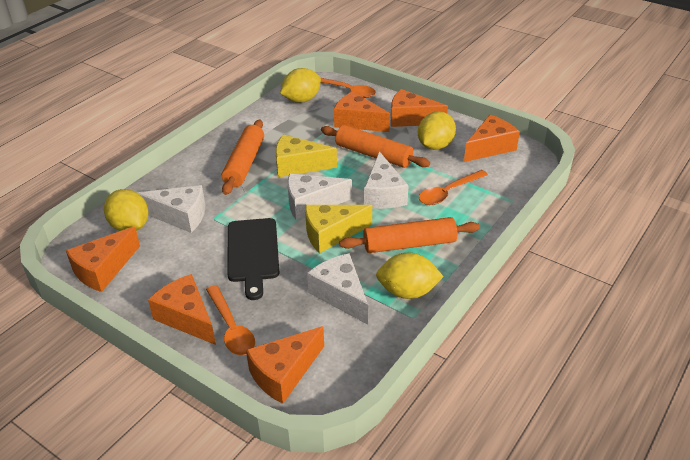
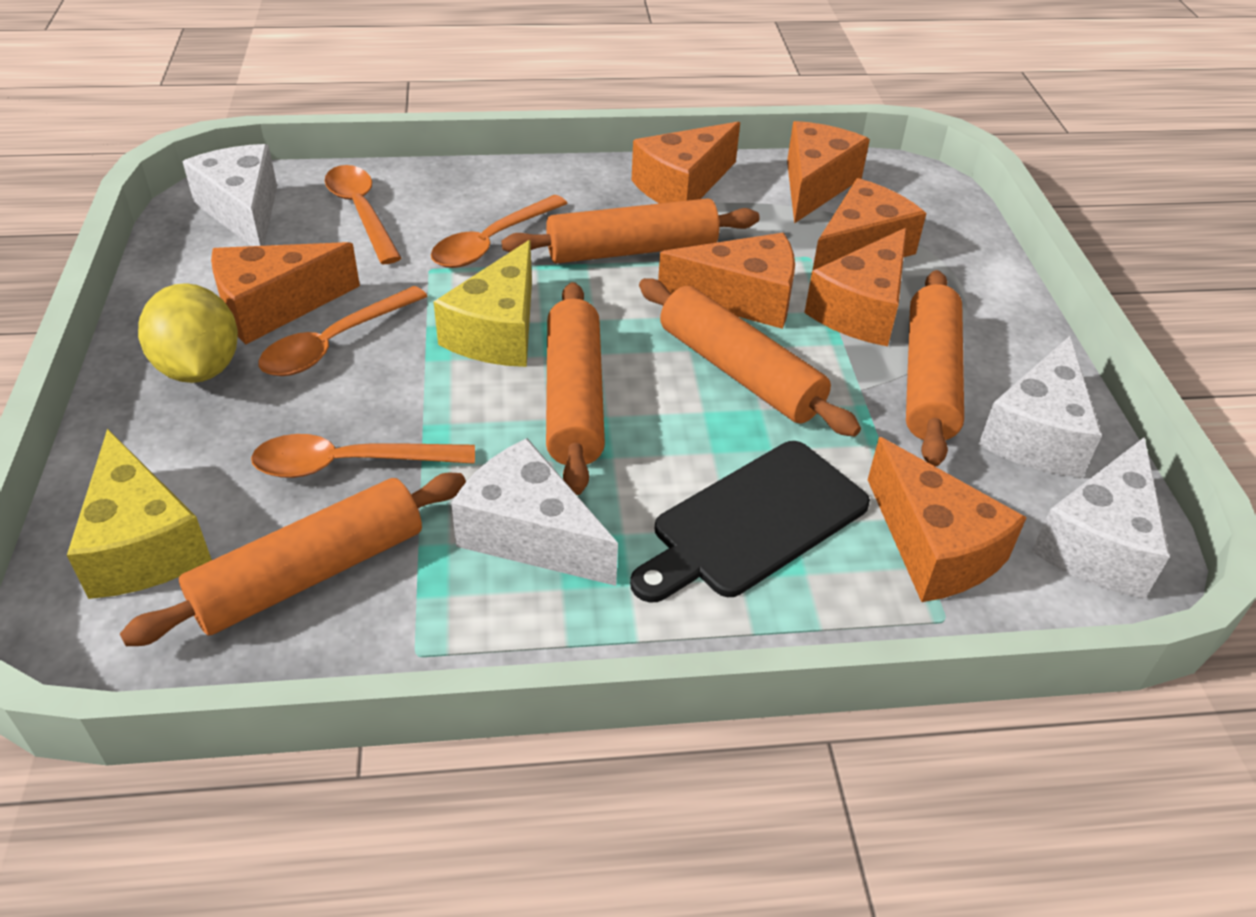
orange cheese: [66,226,140,292] [148,274,216,345] [246,326,324,404] [334,91,390,132] [391,89,448,127] [464,115,520,162] = 6 -> [211,242,360,344] [631,121,740,204] [658,233,795,329] [787,121,870,223] [804,228,906,346] [812,178,927,271] [868,437,1027,602] = 7
orange rolling pin: [221,120,264,195] [321,125,430,168] [339,217,480,253] = 3 -> [120,473,466,646] [501,198,760,263] [546,282,605,495] [639,278,861,437] [906,270,964,467] = 5
orange spoon: [206,285,255,355] [321,78,376,98] [419,170,488,205] = 3 -> [251,434,475,478] [258,286,427,376] [325,165,401,264] [431,195,568,268] = 4
yellow lemon: [104,189,148,231] [280,68,321,102] [376,253,444,299] [418,111,456,150] = 4 -> [138,283,238,383] = 1

